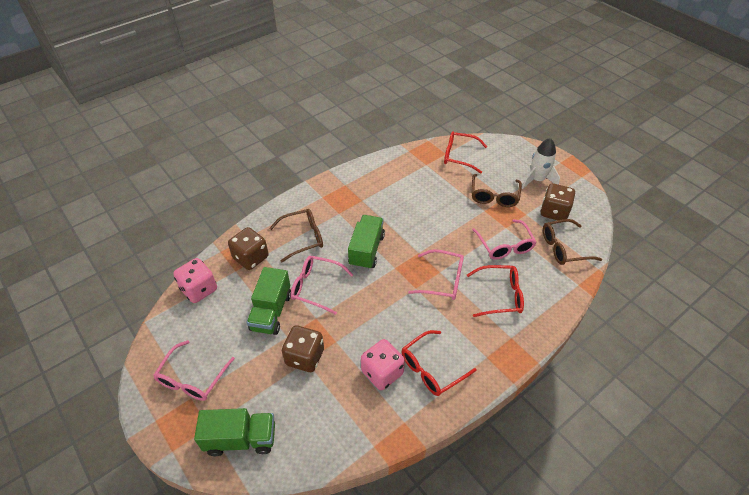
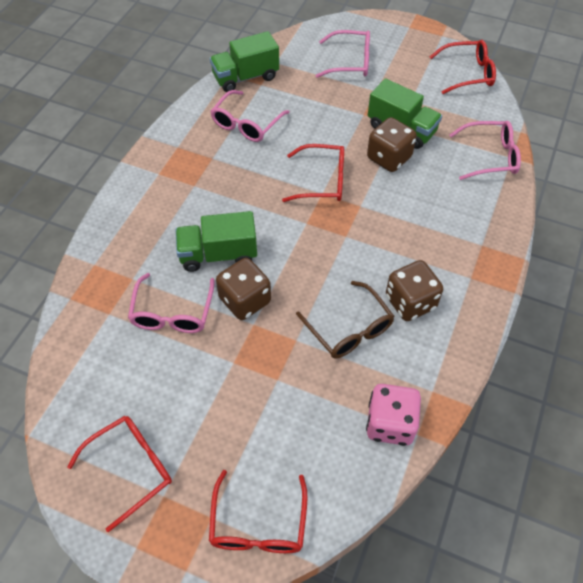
brown glasses: [269,209,323,262] [472,174,522,207] [543,219,602,265] = 3 -> [296,281,394,359] = 1
pink dice: [173,258,217,303] [361,339,405,390] = 2 -> [366,384,421,446] = 1
red glasses: [401,330,476,396] [444,131,487,174] [467,265,524,317] = 3 -> [67,416,172,532] [209,470,307,553] [282,144,344,202] [429,40,496,94] = 4
white rocket: [522,138,560,189] = 1 -> none = 0

